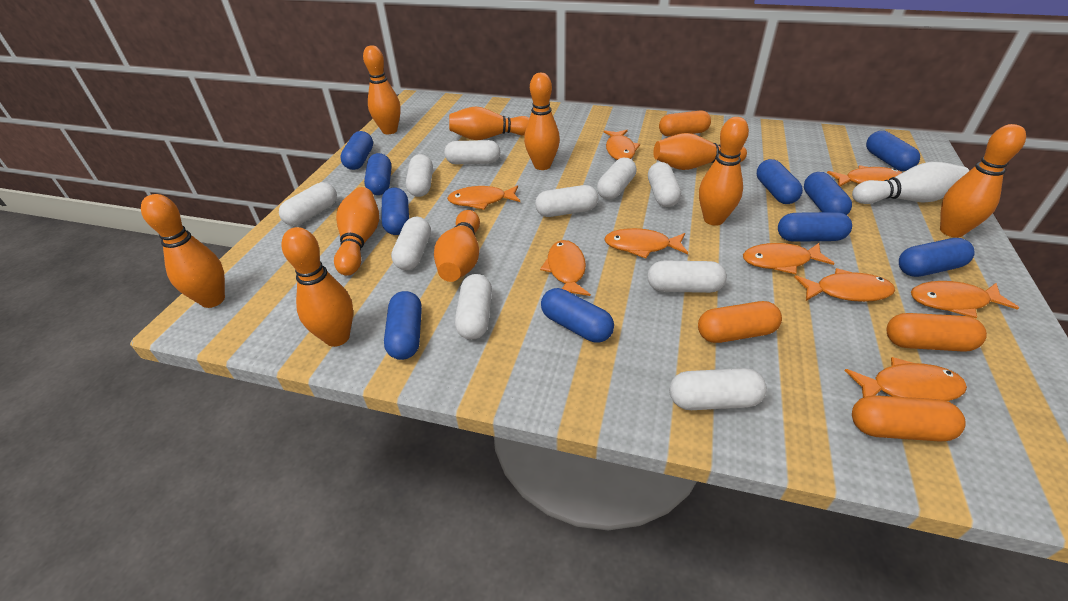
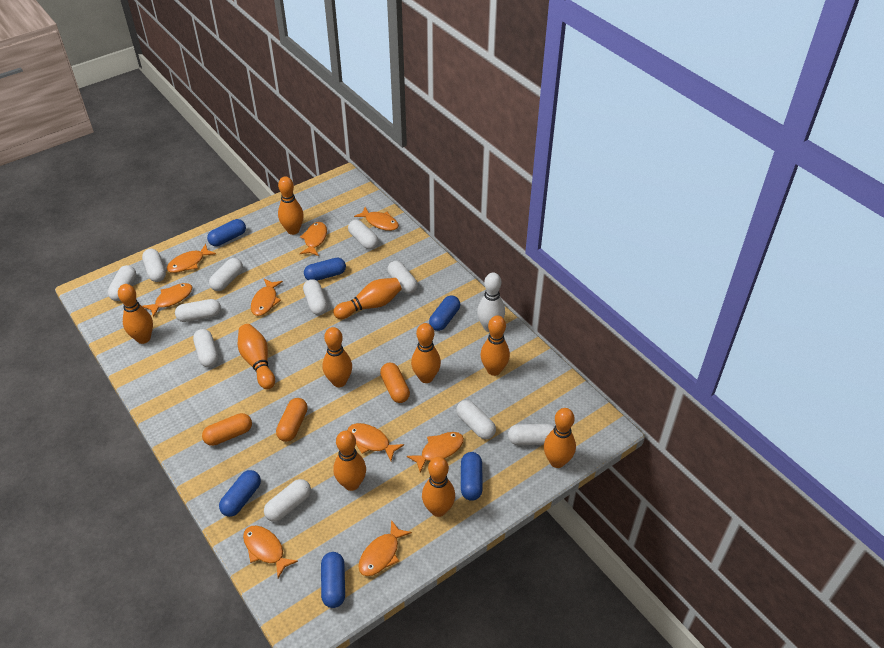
blue capsule: [340,131,373,170] [364,153,391,195] [382,187,409,235] [384,291,422,360] [541,288,614,343] [757,159,803,204] [778,212,852,242] [804,172,852,215] [866,131,920,171] [899,238,975,277] = 10 -> [207,219,246,246] [219,470,261,517] [304,258,346,281] [321,552,345,608] [429,295,460,331] [461,452,483,501] = 6
orange capsule: [659,110,711,136] [698,301,782,343] [852,395,966,442] [887,313,987,352] = 4 -> [202,413,252,446] [276,398,308,442] [380,363,410,403] = 3
white capsule: [279,182,337,226] [391,217,431,270] [406,154,433,197] [444,140,500,164] [455,274,492,340] [535,185,598,217] [597,158,637,200] [648,162,681,207] [648,261,727,293] [669,368,767,410] = 10 -> [108,265,136,301] [142,249,166,282] [175,299,221,322] [193,329,218,367] [209,258,243,291] [264,479,311,522] [303,279,328,315] [348,220,379,249] [387,261,418,294] [456,400,496,439] [508,424,555,445] = 11

